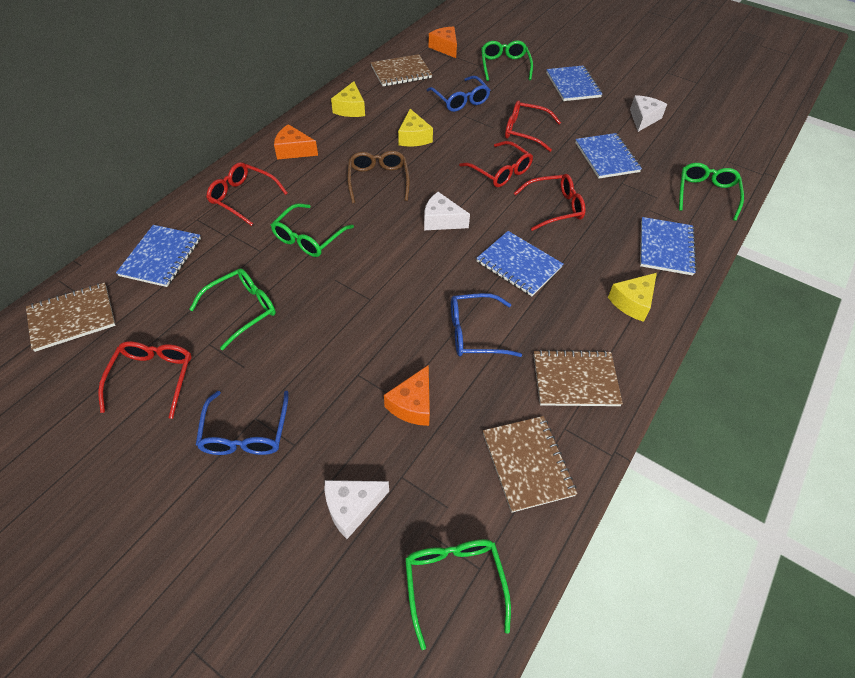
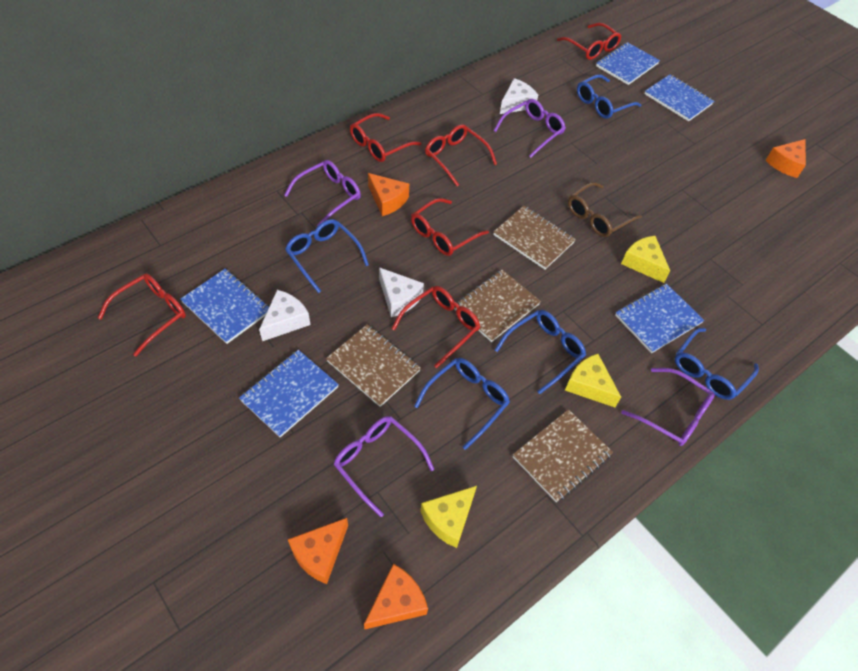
blue glasses: [196,391,289,455] [427,76,490,112] [451,293,522,357] = 3 -> [285,219,369,293] [414,358,510,450] [495,310,586,394] [577,74,641,119] [675,328,759,400] = 5
green glasses: [189,268,276,350] [271,203,354,257] [405,539,511,650] [481,40,533,81] [679,163,744,221] = 5 -> none = 0
orange cheese: [274,124,318,160] [384,365,430,426] [428,27,457,58] = 3 -> [288,518,348,584] [364,564,428,629] [368,173,409,216] [765,139,806,178] = 4
purple glasses: none = 0 -> [284,160,361,226] [333,416,434,517] [494,99,566,158] [621,368,715,446] = 4
red glasses: [98,341,192,419] [206,162,288,226] [459,141,533,187] [505,100,561,152] [514,174,585,231] = 5 -> [98,274,186,357] [350,113,421,162] [392,286,480,368] [411,198,489,256] [425,124,497,186] [557,23,621,60] = 6

